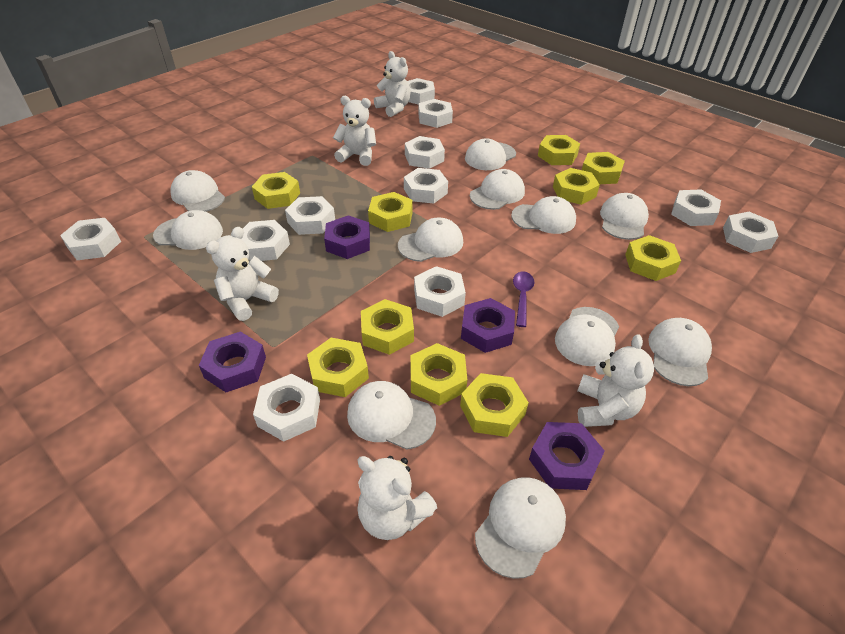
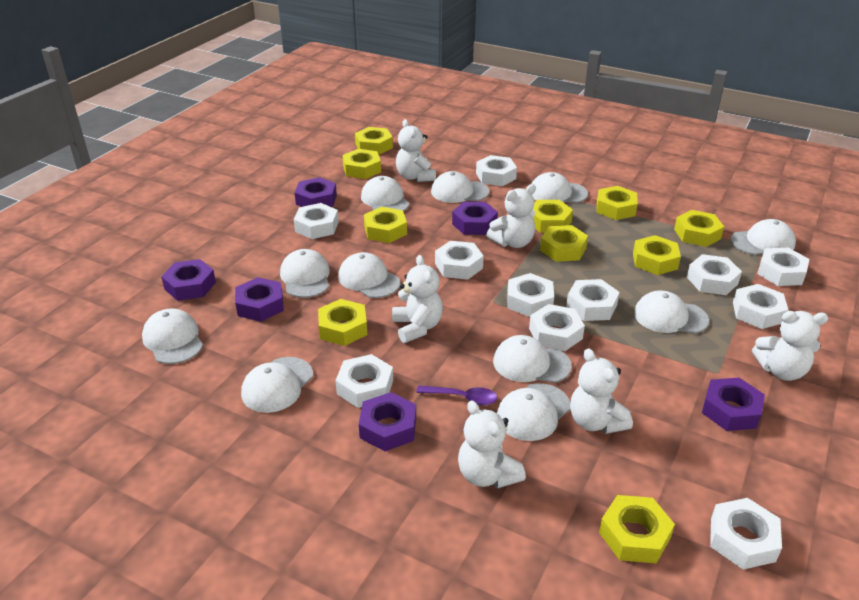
purple nut: [199,332,266,392] [324,215,370,259] [461,298,515,353] [529,422,605,490] = 4 -> [161,259,216,301] [235,277,284,322] [295,177,337,207] [359,392,416,451] [452,202,498,235] [702,378,765,431] = 6
white teddy bear: [206,227,279,321] [333,96,376,166] [357,456,437,540] [374,51,411,117] [577,334,654,427] = 5 -> [392,255,443,343] [396,119,436,182] [458,400,526,488] [486,184,536,248] [570,348,633,434] [752,311,828,381] = 6

